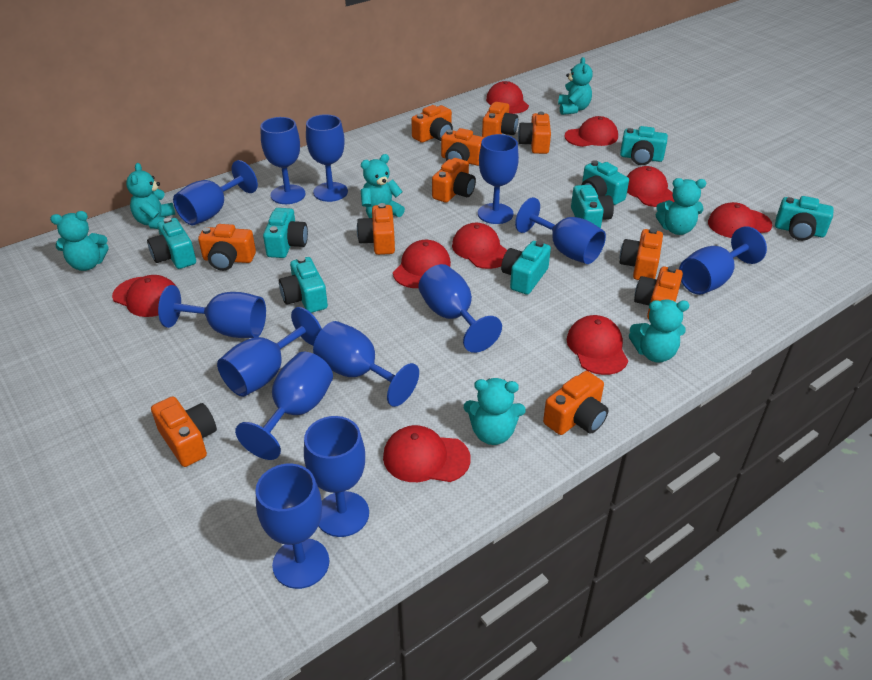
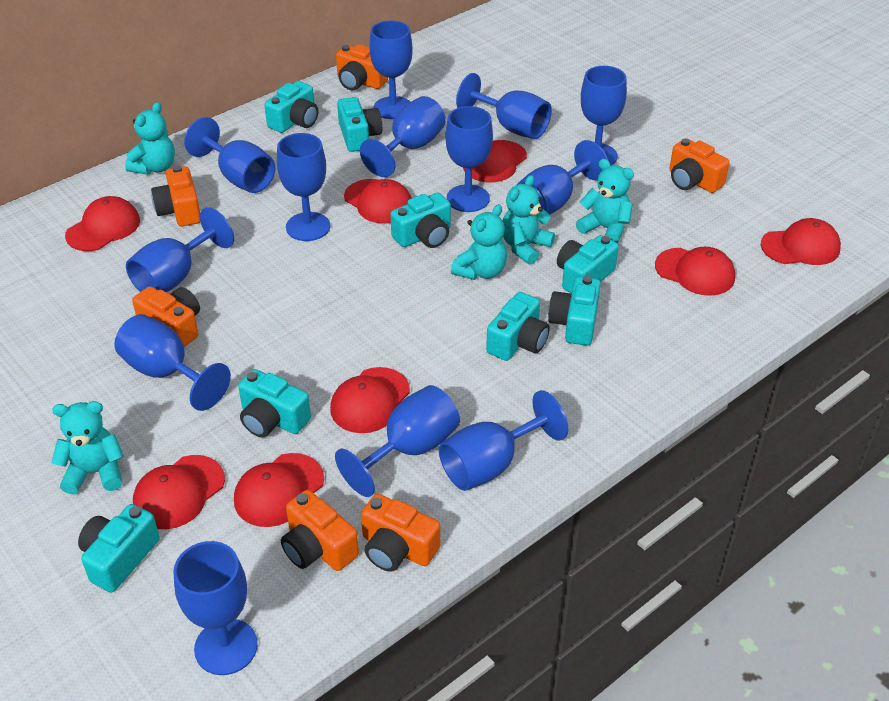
orange camera: [151,396,217,467] [198,224,256,271] [357,203,395,255] [411,105,453,143] [432,158,476,203] [441,128,485,166] [482,102,518,137] [518,112,551,154] [543,371,609,435] [619,228,663,280] [634,266,683,319] = 11 -> [132,286,200,347] [151,165,200,226] [281,490,359,571] [336,44,388,90] [361,494,440,572] [670,138,730,193] = 6
red cap: [112,275,177,317] [383,425,471,482] [393,240,451,288] [452,223,507,269] [486,81,529,114] [565,116,618,147] [567,315,628,375] [627,166,675,207] [708,202,772,238] = 9 -> [65,196,140,251] [133,455,225,529] [234,453,324,527] [330,367,410,433] [344,179,411,224] [463,140,527,182] [655,247,735,296] [761,218,841,265] = 8
turquoise teddy bear: [50,211,109,271] [126,163,175,229] [361,154,405,218] [464,378,526,445] [558,57,593,115] [629,299,690,363] [656,178,706,235] = 7 -> [51,401,124,495] [125,102,175,175] [451,204,507,280] [503,175,555,265] [576,159,634,244] = 5

